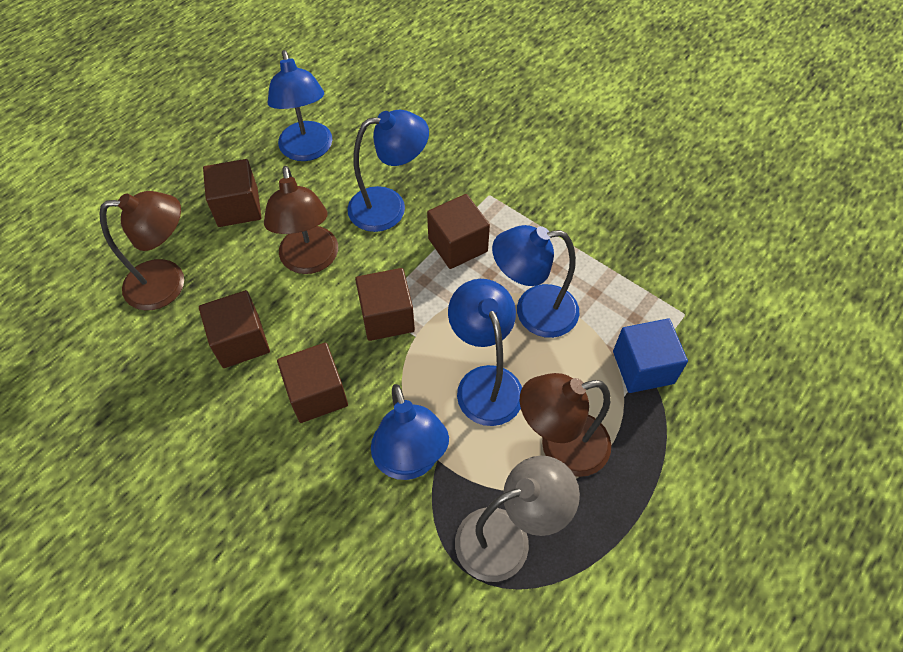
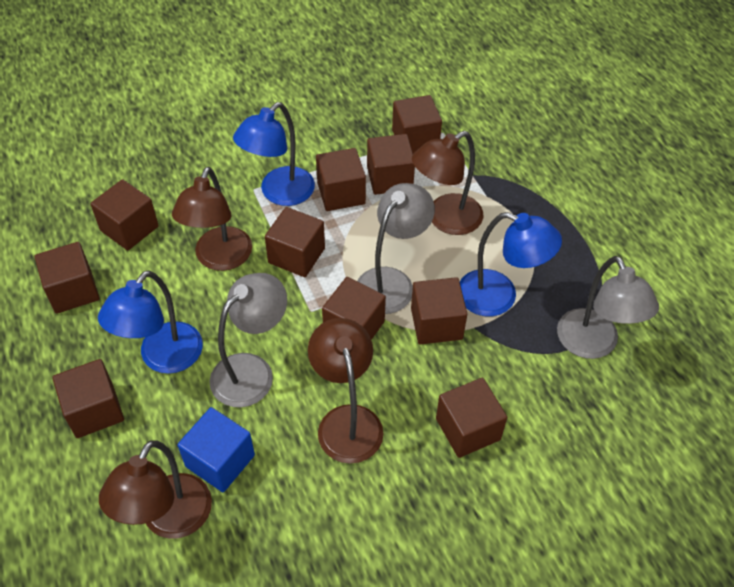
blue lamp: [268,50,332,161] [348,110,429,232] [371,384,449,480] [448,279,522,426] [492,225,579,338] = 5 -> [98,270,203,374] [233,102,315,206] [460,212,562,316] = 3
brown cube: [199,290,270,368] [203,159,262,227] [277,343,348,423] [355,268,415,341] [427,194,490,269] = 5 -> [34,242,100,314] [52,359,124,438] [90,179,159,250] [265,207,325,277] [316,148,366,211] [322,277,386,340] [367,134,415,195] [392,95,442,154] [411,277,467,344] [436,378,507,458] = 10
brown lamp: [99,191,184,310] [264,166,338,274] [520,373,611,477] = 3 -> [99,440,212,539] [172,167,252,271] [308,318,383,464] [412,131,483,235] = 4
grey lamp: [455,455,580,582] = 1 -> [210,273,287,408] [357,183,435,314] [557,256,659,359] = 3

